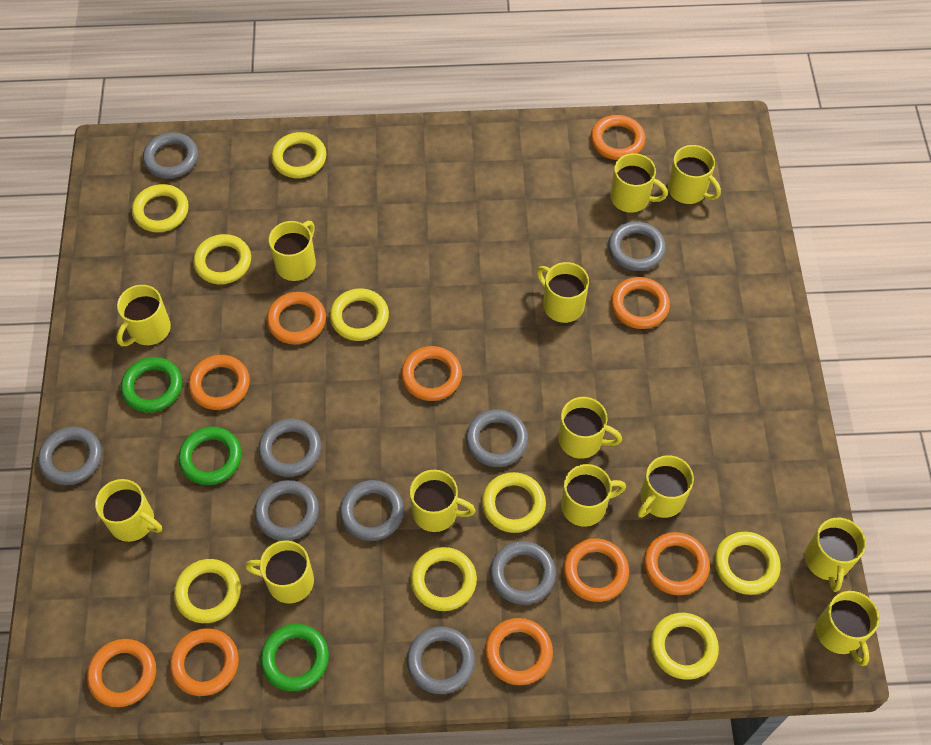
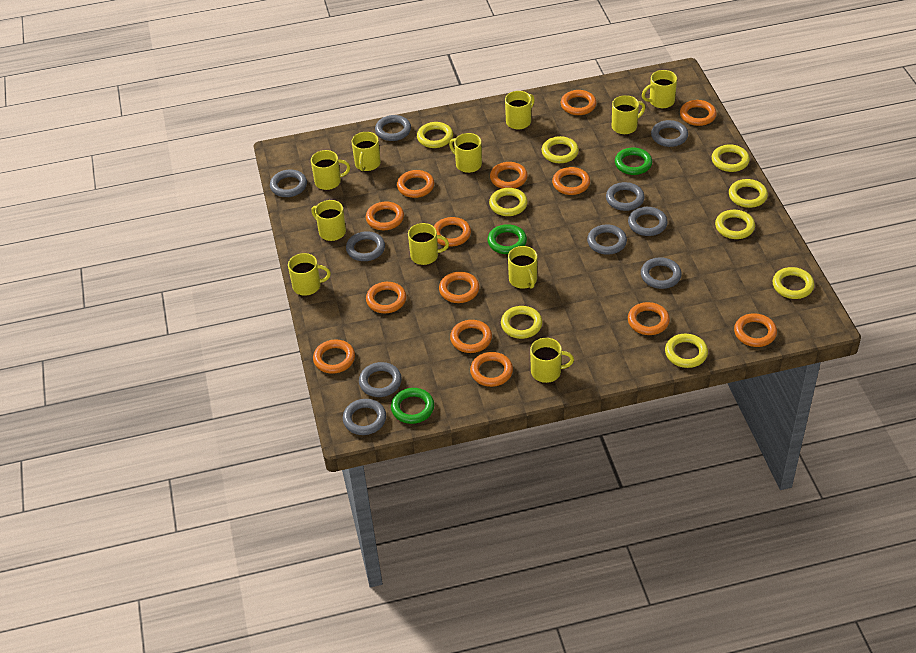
grey ring: [38,427,102,485] [143,132,198,179] [254,480,319,541] [258,419,321,477] [340,480,404,541] [407,627,475,694] [466,409,528,467] [490,541,556,605] [608,221,666,271] = 9 -> [270,170,307,197] [343,399,386,435] [346,231,385,261] [359,362,402,397] [375,115,411,141] [587,225,627,255] [606,182,644,211] [628,207,667,236] [641,257,682,289] [651,120,688,147] = 10
orange ring: [87,639,156,707] [170,628,239,696] [188,355,250,410] [267,292,326,345] [401,346,462,401] [485,618,553,685] [563,538,629,602] [591,115,645,160] [611,277,670,329] [644,532,710,595] = 10 -> [313,340,355,374] [366,201,404,230] [366,282,406,313] [397,170,434,198] [434,217,471,247] [439,272,479,303] [450,320,492,353] [470,352,513,387] [490,162,528,189] [552,167,590,195] [561,90,596,115] [628,302,670,335] [680,100,717,126] [734,313,777,347] = 14
yellow mug: [95,479,162,542] [116,285,171,346] [245,540,314,604] [269,221,316,281] [410,470,476,532] [537,262,589,323] [558,397,622,459] [561,464,626,527] [610,153,668,213] [638,455,694,518] [668,145,721,204] [805,518,866,592] [816,591,879,666] = 13 -> [288,253,331,296] [311,150,350,190] [311,200,346,241] [351,132,381,171] [408,223,449,265] [449,133,482,173] [505,91,535,129] [508,246,537,289] [530,338,574,383] [612,95,645,134] [642,70,677,108] = 11

